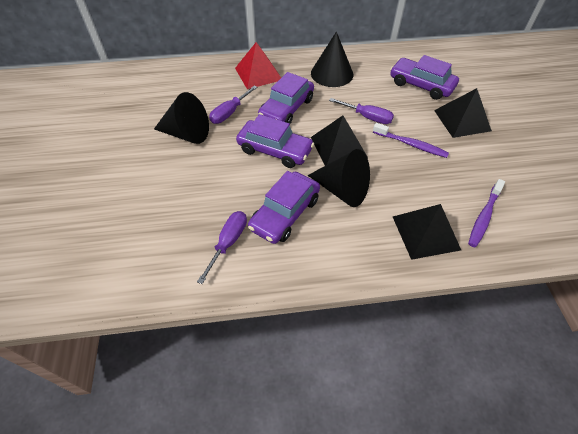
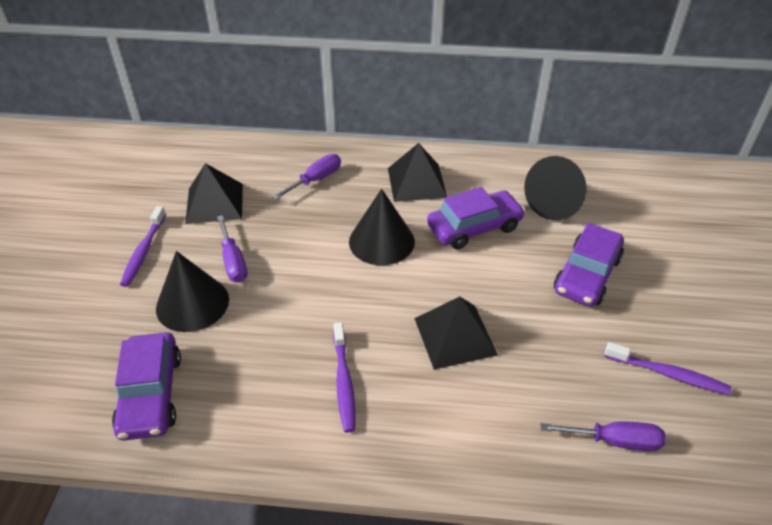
purple car: [236,114,314,168] [248,171,320,244] [258,72,314,124] [390,55,459,100] = 4 -> [112,333,181,441] [427,187,525,249] [554,223,624,307] = 3
purple toothbrush: [373,123,449,158] [468,179,505,247] = 2 -> [120,206,166,287] [333,322,356,433] [604,342,731,395] = 3
red pyramid: [235,42,281,89] = 1 -> none = 0

